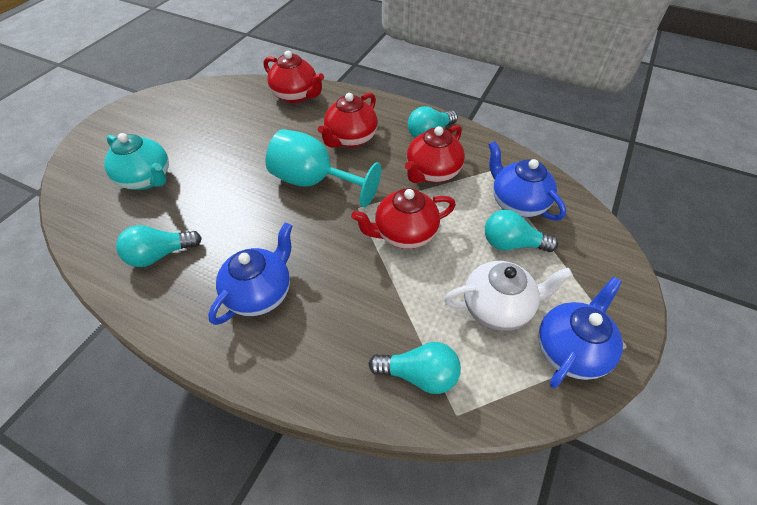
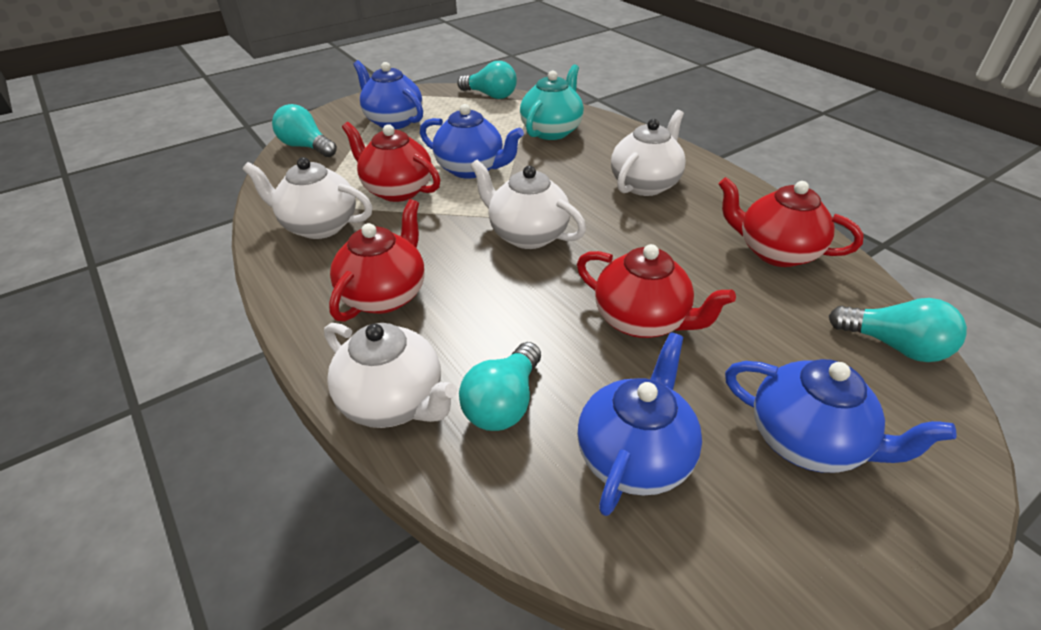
blue teapot: [208,222,292,325] [489,141,566,221] [538,277,623,388] = 3 -> [353,60,423,129] [420,104,524,179] [577,332,702,516] [725,359,957,473] = 4
turquoise goblet: [266,129,381,208] = 1 -> none = 0
white teapot: [444,261,573,331] = 1 -> [243,157,373,239] [324,323,457,428] [470,160,586,249] [611,110,686,196] = 4

